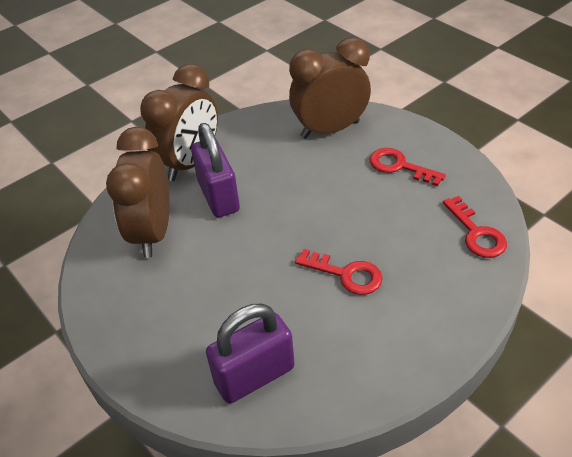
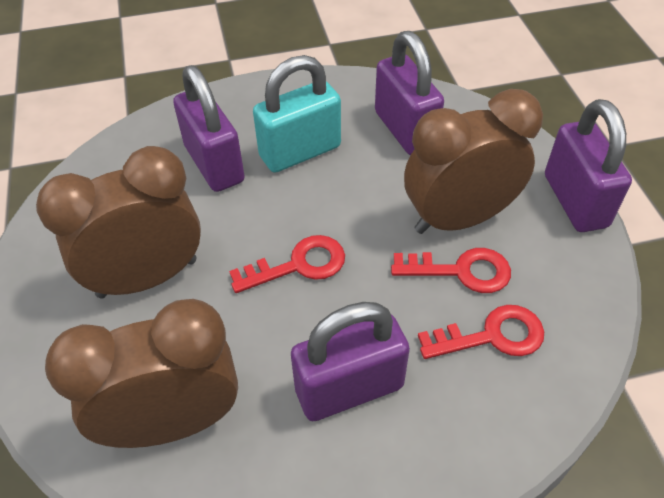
purple padlock: [191,123,240,217] [206,304,295,403] = 2 -> [173,65,245,192] [291,302,410,421] [375,31,444,155] [545,99,632,232] = 4
turquoise padlock: none = 0 -> [253,55,341,173] = 1

